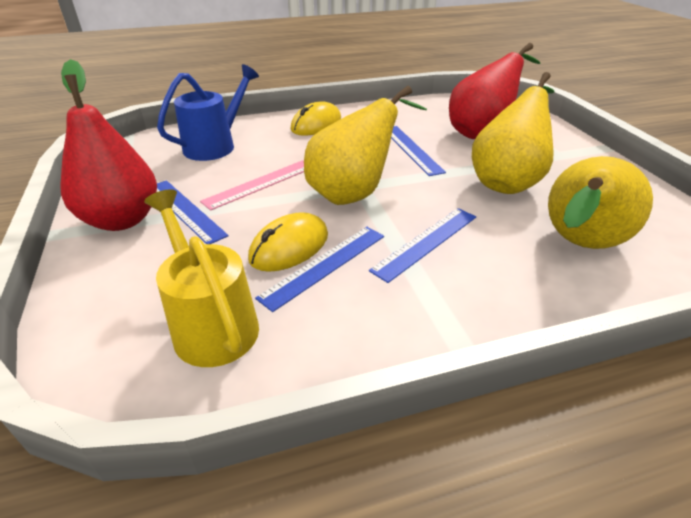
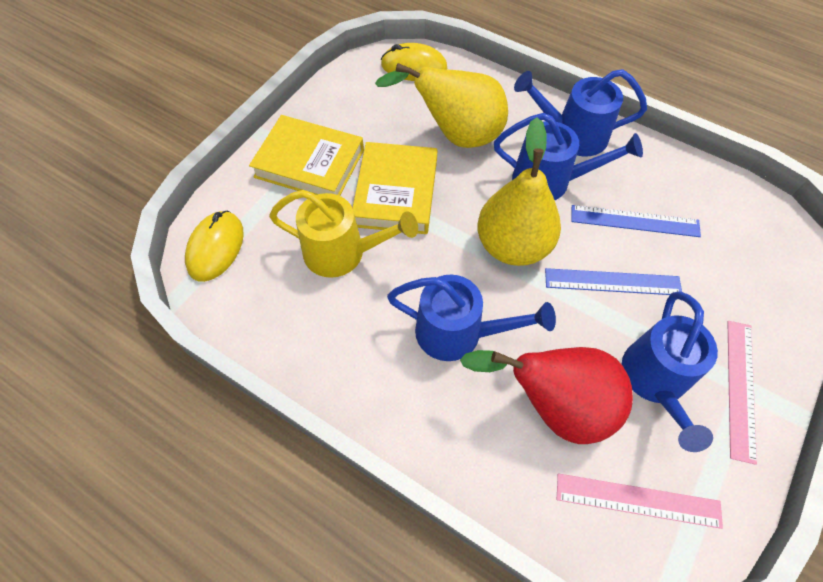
blue ruler: [157,180,229,244] [255,227,384,312] [369,208,476,283] [391,126,446,176] = 4 -> [545,268,682,295] [571,205,701,237] = 2
blue watering can: [157,64,259,161] = 1 -> [387,275,556,361] [494,113,643,200] [514,69,647,156] [622,291,718,452] = 4
pink ruler: [200,160,304,211] = 1 -> [557,473,723,529] [727,321,757,465] = 2
red pear: [60,59,157,231] [449,43,540,139] = 2 -> [460,347,633,444] = 1
yellow book: none = 0 -> [249,115,364,196] [352,142,438,234] = 2
yellow pear: [304,86,427,205] [472,72,554,194] [548,156,653,249] = 3 -> [375,63,508,148] [477,117,561,266] = 2

